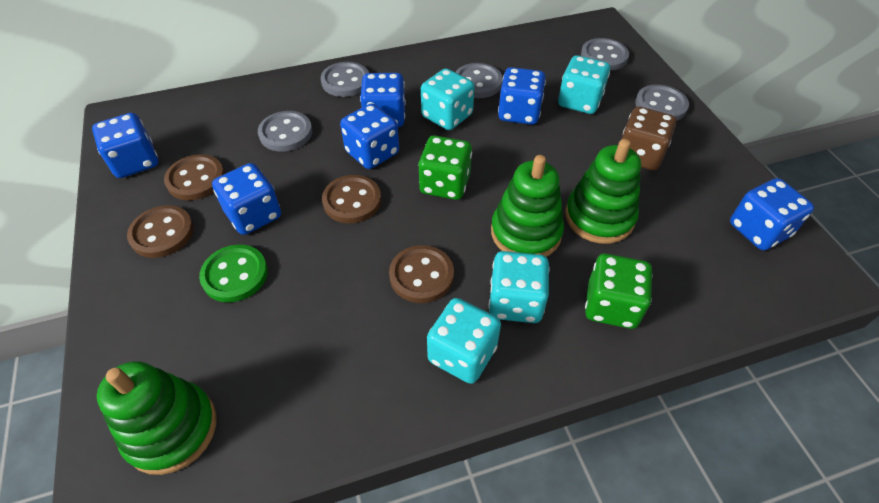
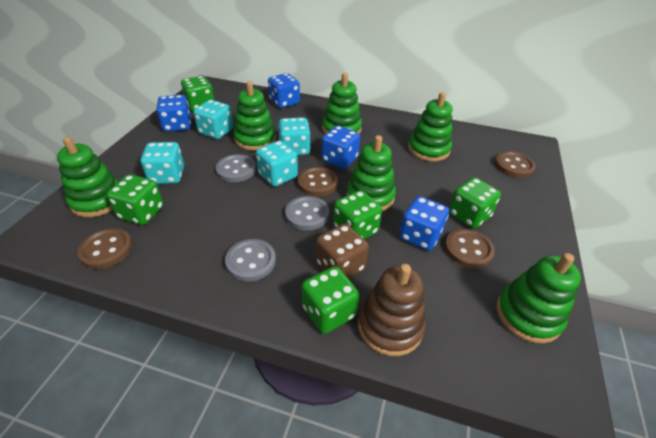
blue dice: [92,113,158,178] [212,163,281,235] [340,103,399,169] [360,73,406,127] [498,67,546,125] [730,178,814,251] = 6 -> [156,95,191,132] [268,73,300,108] [321,125,360,169] [399,196,449,251] = 4
brown stacking toy: none = 0 -> [358,264,426,356] = 1
green button: [199,245,268,302] = 1 -> none = 0
green dice: [418,136,472,200] [585,253,652,329] = 2 -> [107,174,164,225] [181,76,214,112] [302,266,360,334] [333,190,382,239] [449,177,501,229] = 5
green stacking toy: [97,361,217,475] [491,155,564,257] [565,139,641,244] = 3 -> [57,137,119,217] [234,81,276,151] [322,73,362,134] [347,135,396,211] [408,92,452,161] [497,253,581,344] = 6
grey button: [258,111,313,152] [321,62,369,97] [456,63,503,98] [581,38,629,71] [635,84,689,121] = 5 -> [216,154,256,182] [225,239,276,282] [285,196,329,230] = 3

